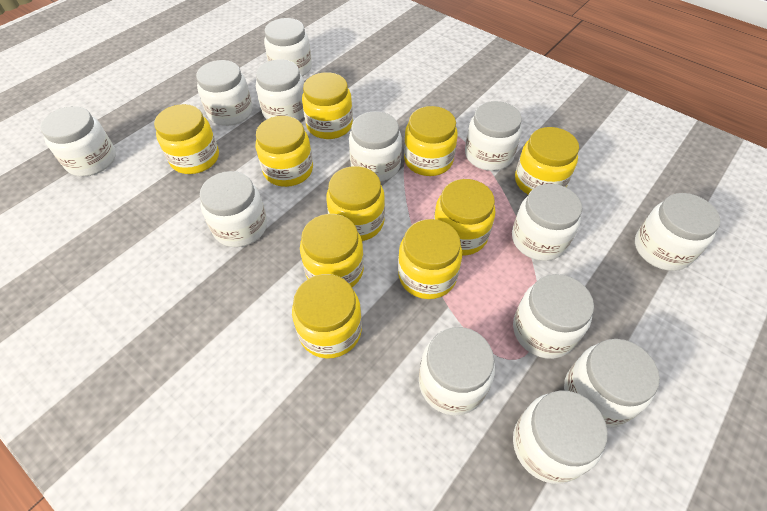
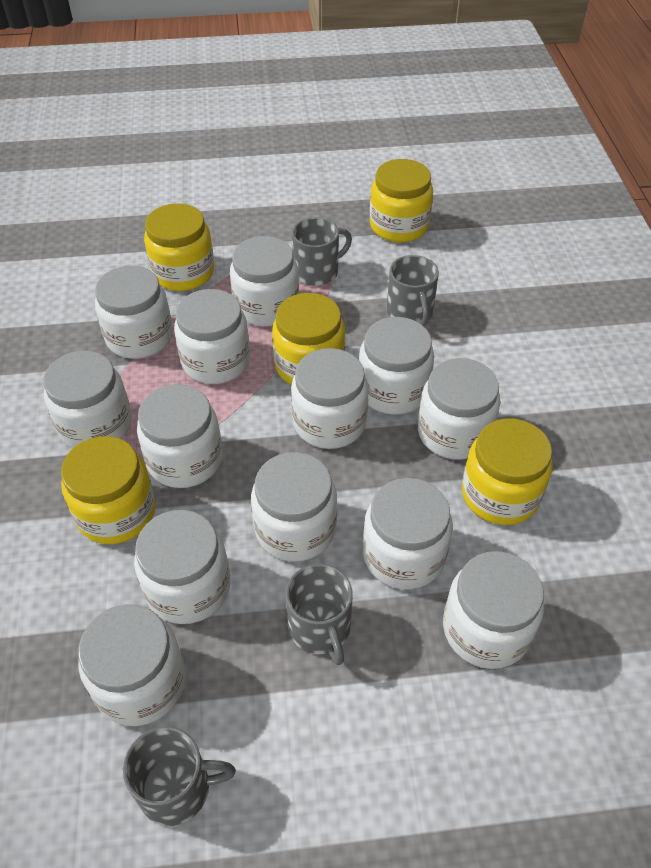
grey mug: none = 0 -> [123,726,236,826] [285,564,353,665] [292,218,352,286] [387,255,439,326] = 4
yellow jar: [154,104,219,174] [256,116,313,187] [292,274,362,359] [300,214,364,287] [302,72,353,139] [326,166,385,241] [398,219,462,299] [404,106,458,176] [434,179,495,255] [515,127,579,195] = 10 -> [61,436,156,544] [144,203,214,291] [272,293,345,385] [370,159,433,242] [462,419,552,525] = 5

